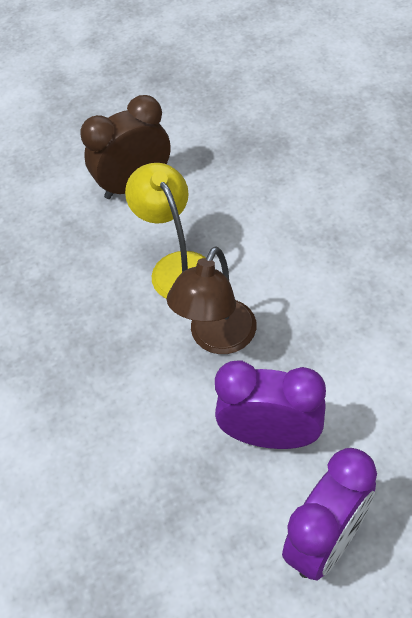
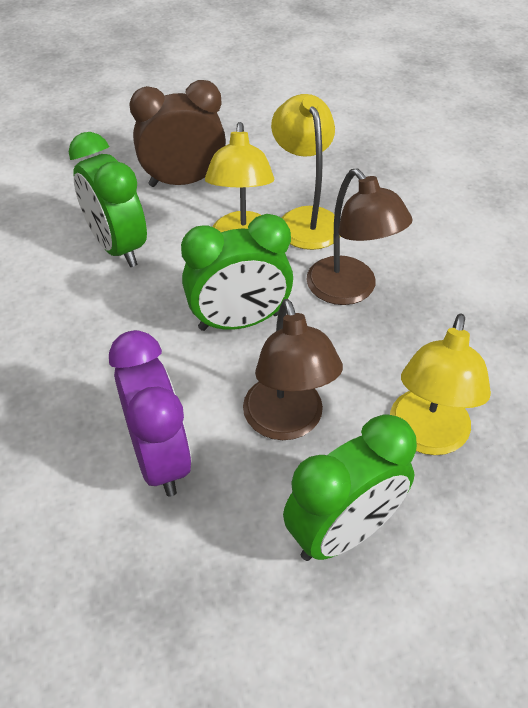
brown lamp: [167,246,257,354] = 1 -> [243,299,343,440] [307,169,413,305] = 2
green clock: none = 0 -> [69,132,147,267] [181,214,293,331] [283,414,417,561] = 3
purple clock: [215,361,326,449] [282,448,377,581] = 2 -> [109,330,192,497] = 1
yellow lamp: [125,163,206,299] = 1 -> [205,122,274,232] [271,94,335,250] [390,313,491,455] = 3

